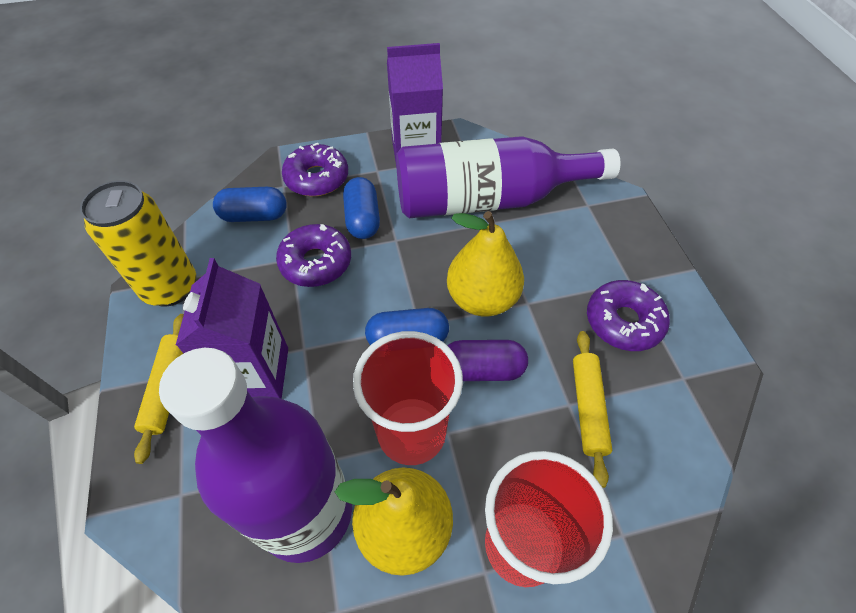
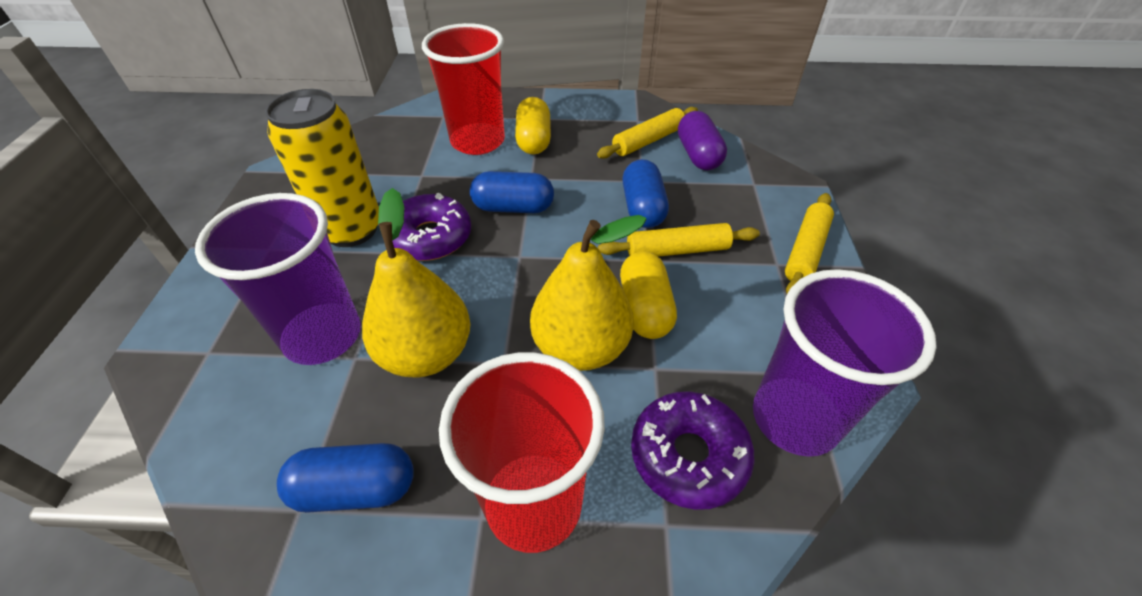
purple bottle: [159,348,352,563] [396,136,621,218] = 2 -> none = 0
purple carton: [176,258,288,399] [387,43,443,168] = 2 -> none = 0
purple cup: none = 0 -> [195,193,361,365] [753,269,937,457] = 2
purple donut: [276,224,351,287] [282,143,348,196] [587,280,670,351] = 3 -> [392,193,471,261] [631,391,754,510] = 2
yellow capsule: none = 0 -> [515,97,551,155] [620,251,677,339] = 2
yellow rolling pin: [134,314,184,464] [573,331,612,488] = 2 -> [597,107,698,159] [598,223,760,257] [785,193,834,294] = 3

